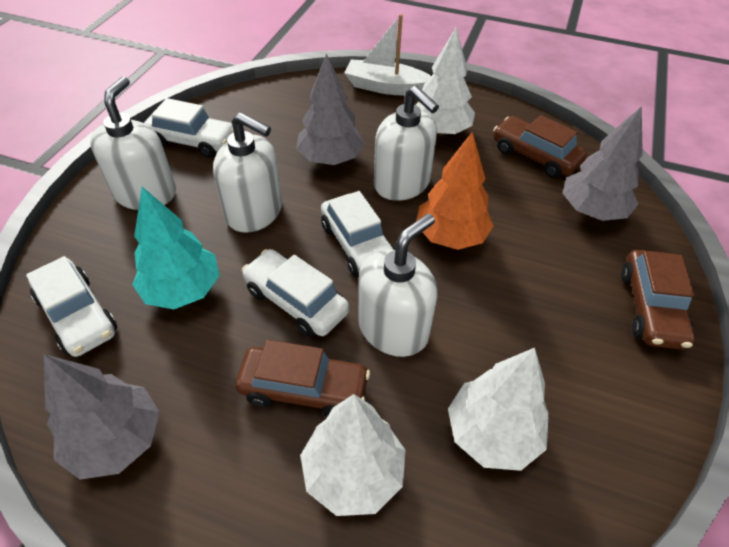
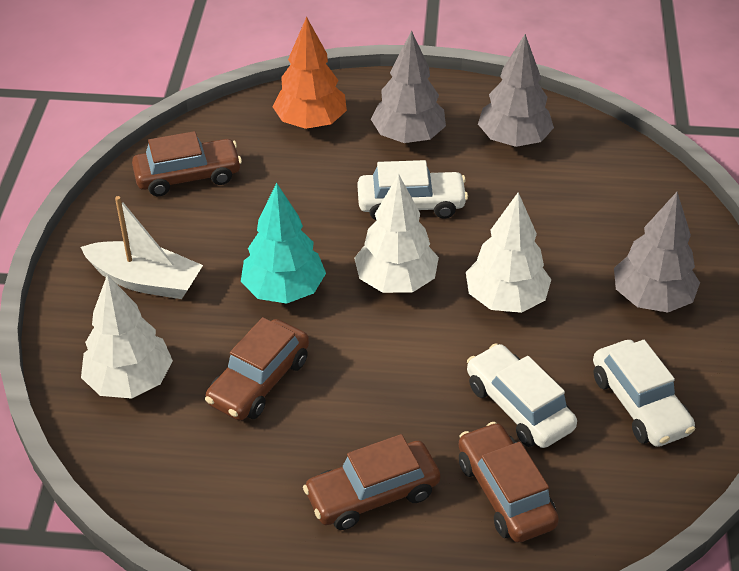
brown car: [235,340,370,417] [493,115,587,178] [621,250,695,350] = 3 -> [132,131,242,196] [205,317,309,420] [303,434,440,530] [459,422,559,543] = 4
white car: [26,256,117,357] [144,98,234,158] [242,249,349,337] [321,191,395,277] = 4 -> [357,160,468,220] [467,343,577,448] [593,340,695,447] = 3
white soap dispenser: [90,77,176,210] [213,112,282,233] [358,214,438,357] [374,86,439,201] = 4 -> none = 0

